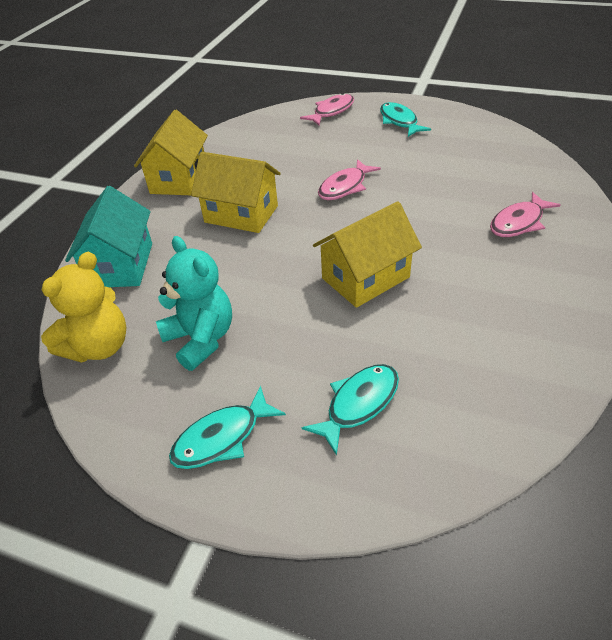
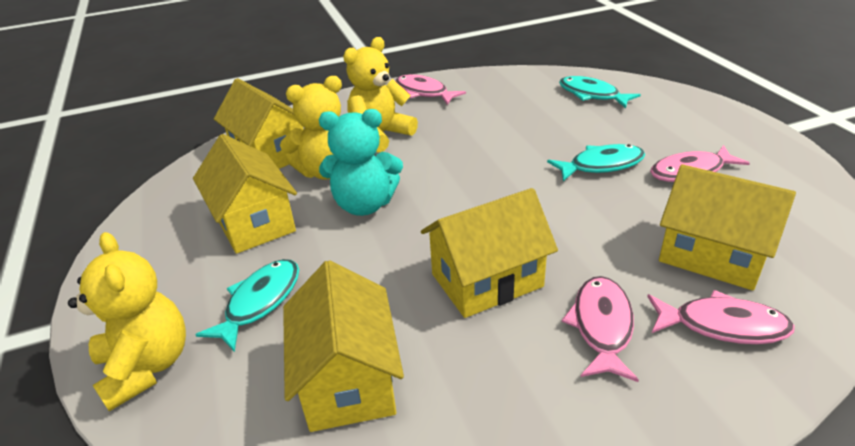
pink fish: [300,93,354,126] [318,159,381,200] [490,192,560,237] = 3 -> [395,74,466,105] [562,276,639,382] [647,290,795,344] [650,145,750,182] = 4
turquoise house: [65,186,152,287] = 1 -> none = 0
yellow house: [134,110,208,195] [191,152,281,233] [313,201,422,308] = 3 -> [193,134,297,254] [214,78,304,169] [283,260,404,432] [421,188,558,318] [659,164,796,290] = 5
yellow teddy bear: [41,252,127,363] = 1 -> [68,232,186,411] [280,76,342,180] [343,37,418,153] = 3

